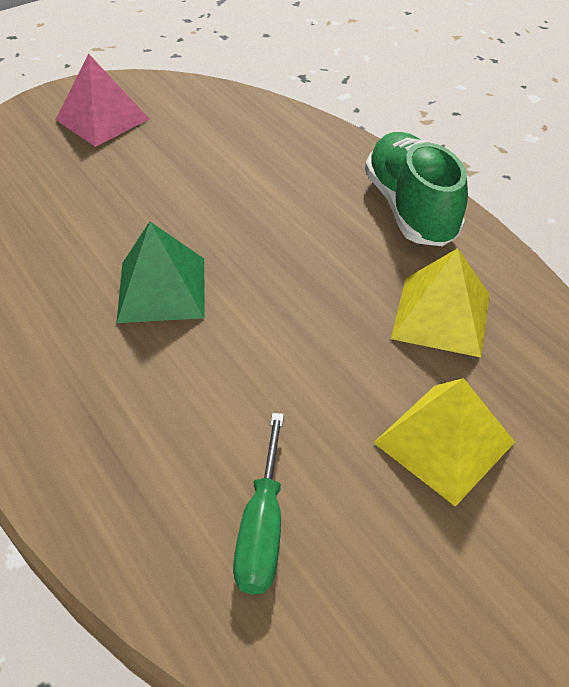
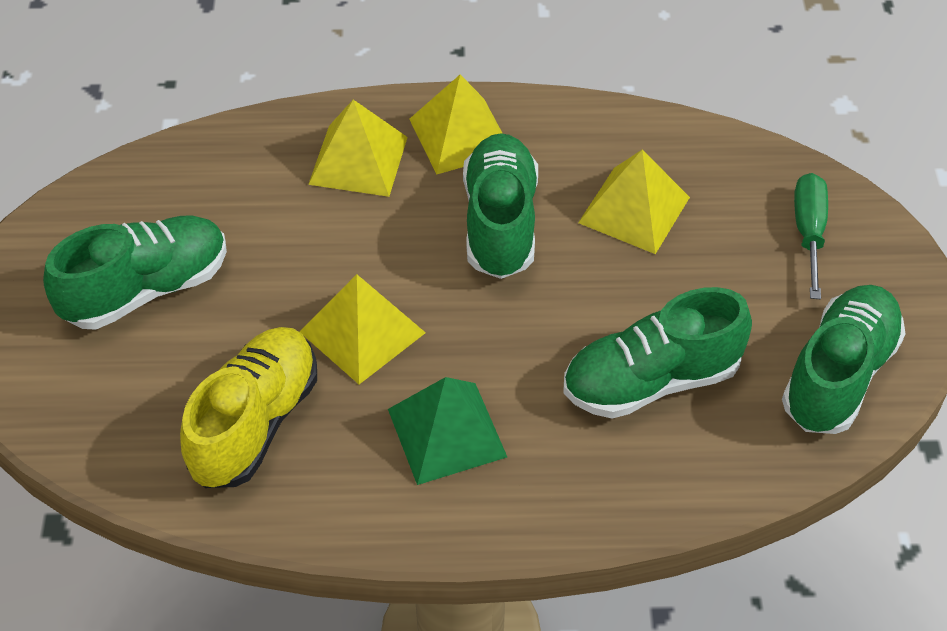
green shoe: [365,132,468,246] = 1 -> [43,216,227,330] [463,133,538,279] [563,287,752,419] [782,285,906,434] = 4
pink pyramid: [55,53,149,147] = 1 -> none = 0
yellow pyramid: [374,378,515,507] [391,248,490,357] = 2 -> [299,274,426,384] [308,100,408,197] [409,75,503,175] [578,150,690,254] = 4
yellow shoe: none = 0 -> [180,327,317,488] = 1

